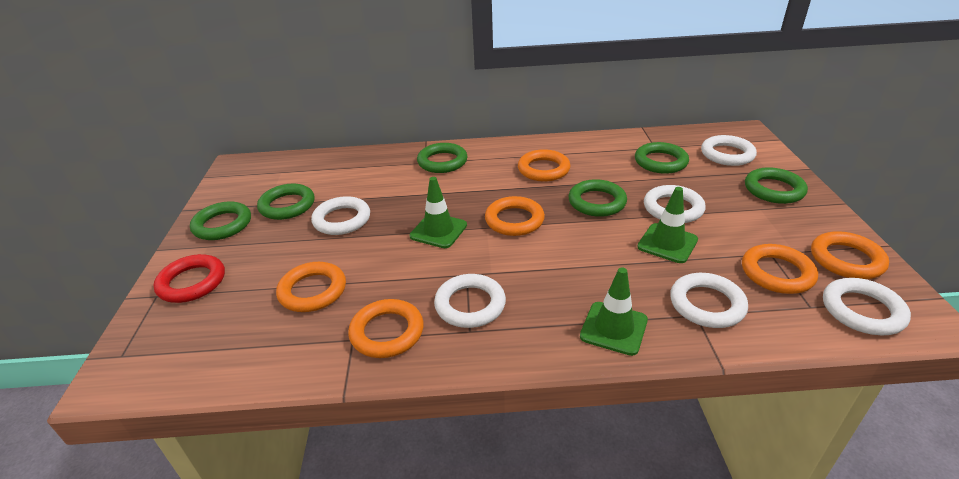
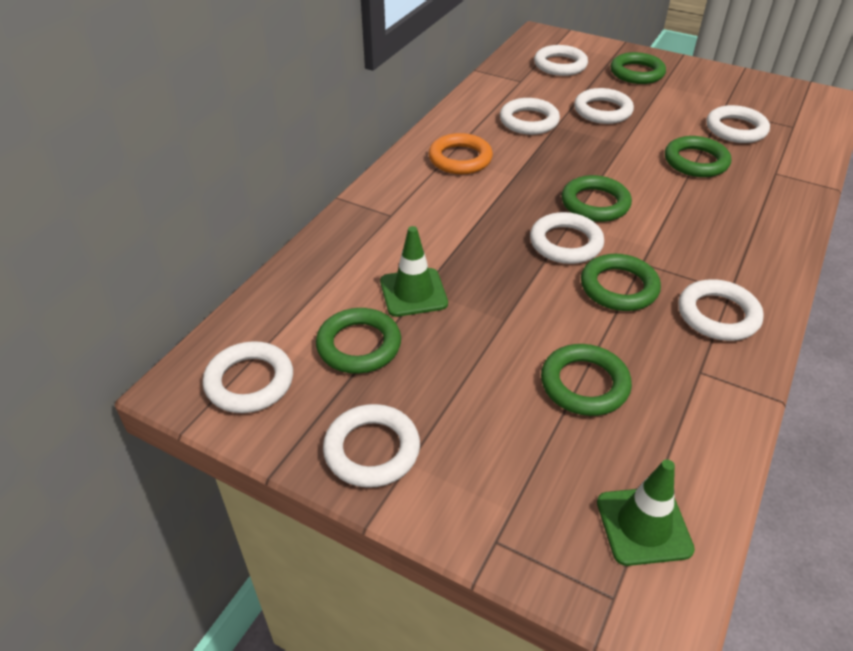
green traffic cone: [409,177,467,248] [580,267,648,356] [637,187,698,263] = 3 -> [380,226,448,317] [597,459,695,566] = 2
orange ring: [276,262,346,312] [348,299,424,358] [485,196,545,236] [518,149,570,182] [742,244,818,294] [811,231,889,279] = 6 -> [428,133,493,174] = 1
red ring: [154,254,225,303] = 1 -> none = 0
white ring: [311,196,370,235] [434,274,506,328] [644,185,706,223] [670,273,748,328] [701,135,757,166] [823,278,911,335] = 6 -> [203,341,293,413] [323,404,420,488] [500,98,560,135] [530,212,604,264] [534,45,588,76] [574,88,634,124] [678,279,764,341] [706,105,770,143] = 8

